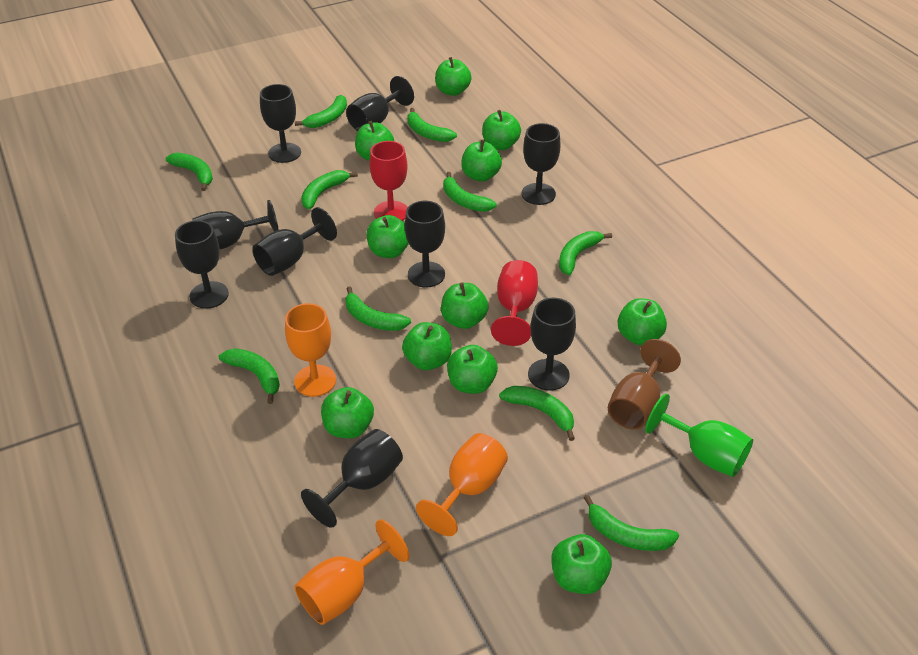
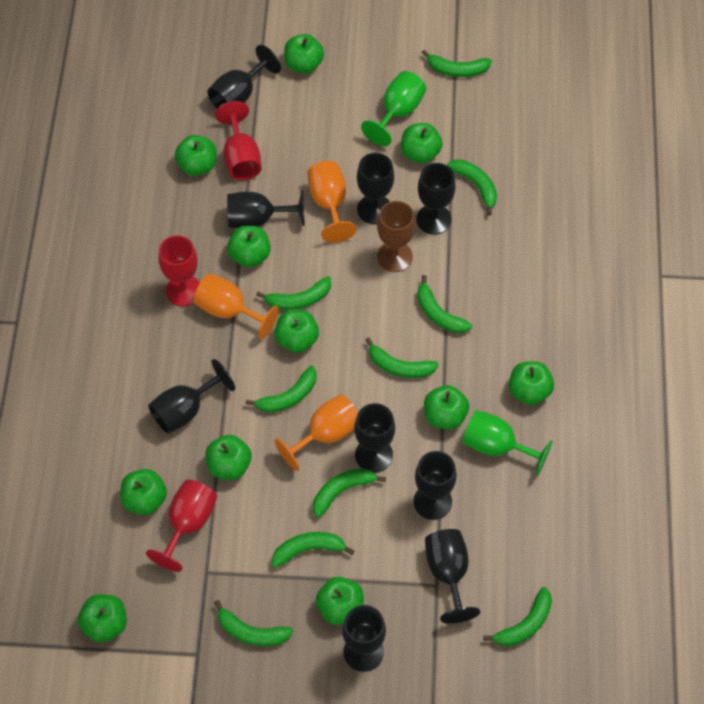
green goblet: [645,394,753,477] = 1 -> [361,71,426,146] [463,410,553,476] = 2
red goblet: [369,141,408,221] [491,260,538,346] = 2 -> [146,480,217,572] [159,235,200,307] [215,101,262,180] = 3

